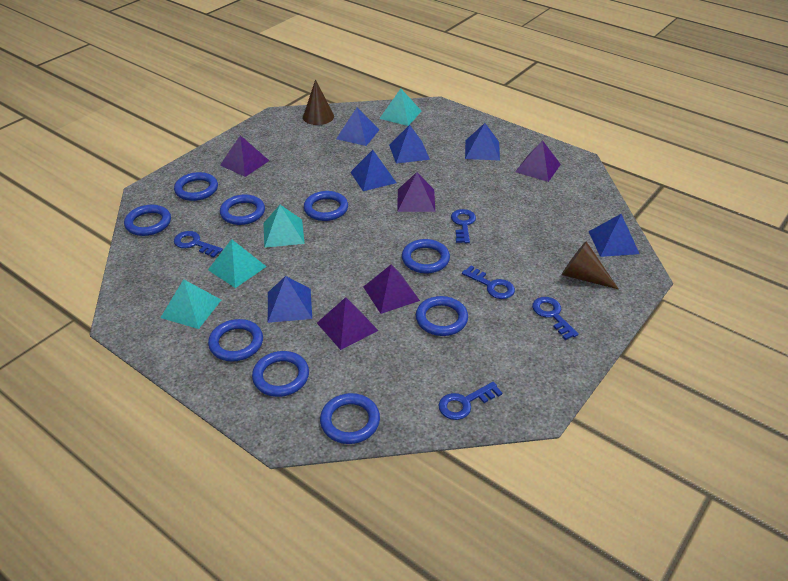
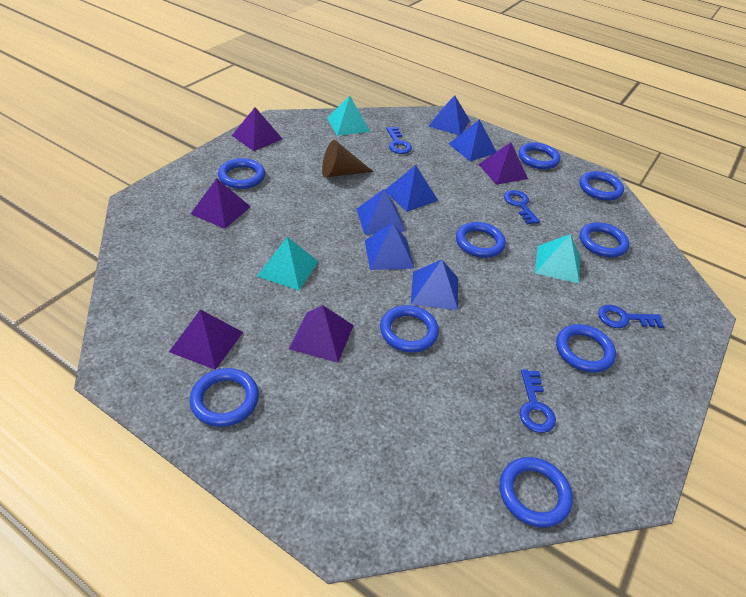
blue key: [174,231,223,258] [439,382,502,420] [451,209,476,243] [462,265,515,299] [532,297,579,340] = 5 -> [386,127,412,154] [504,190,540,224] [520,370,556,433] [598,305,664,328] = 4
brown cone: [303,79,334,125] [561,241,618,289] = 2 -> [322,140,374,177] = 1
turquoise pyramid: [160,279,221,329] [208,239,267,288] [263,205,305,248] [379,89,421,126] = 4 -> [257,237,319,291] [327,96,370,136] [535,234,580,284] = 3

